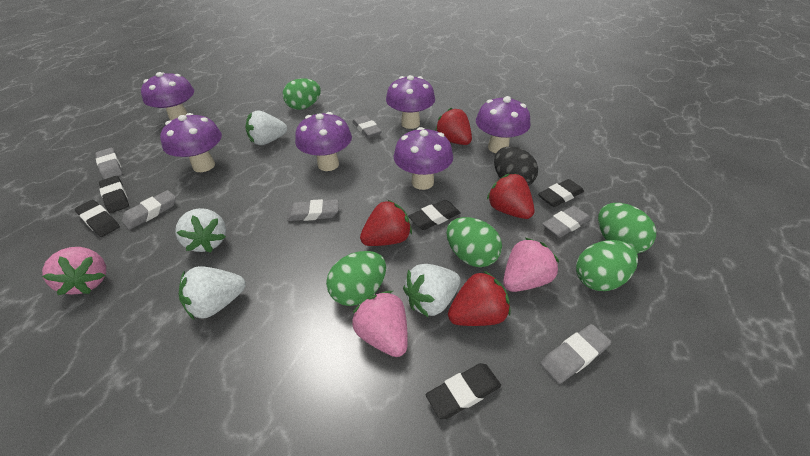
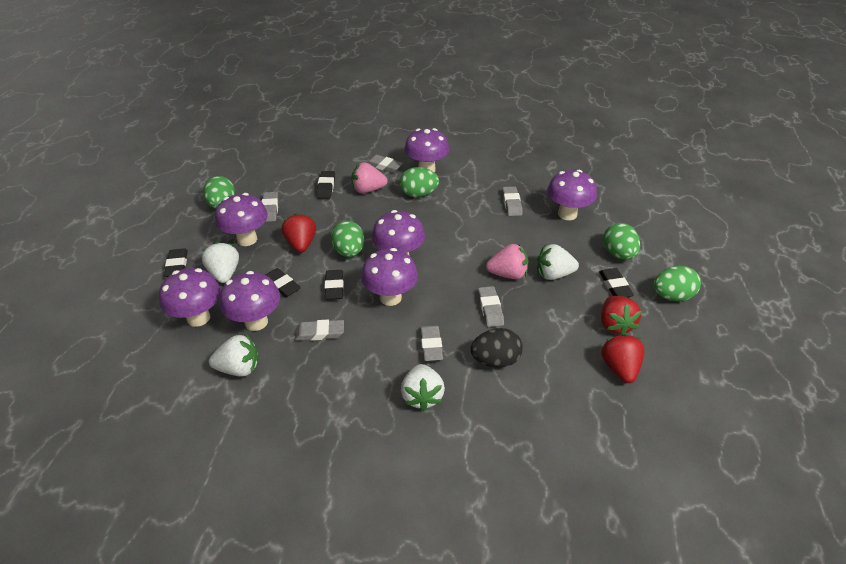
pink strawberry: [42,247,106,295] [352,291,408,357] [503,238,559,292] = 3 -> [351,162,387,193] [486,244,528,279] = 2
purple mushroom: [141,72,194,121] [160,113,222,172] [295,112,352,171] [386,75,435,129] [394,127,453,190] [476,96,530,153] = 6 -> [159,268,221,327] [215,193,268,246] [220,271,280,331] [361,248,418,306] [372,210,425,255] [404,128,449,173] [547,170,597,220] = 7
red strawberry: [360,200,412,246] [435,107,472,145] [448,270,511,326] [487,174,535,219] = 4 -> [282,213,316,252] [601,296,642,335] [601,334,645,383] = 3

